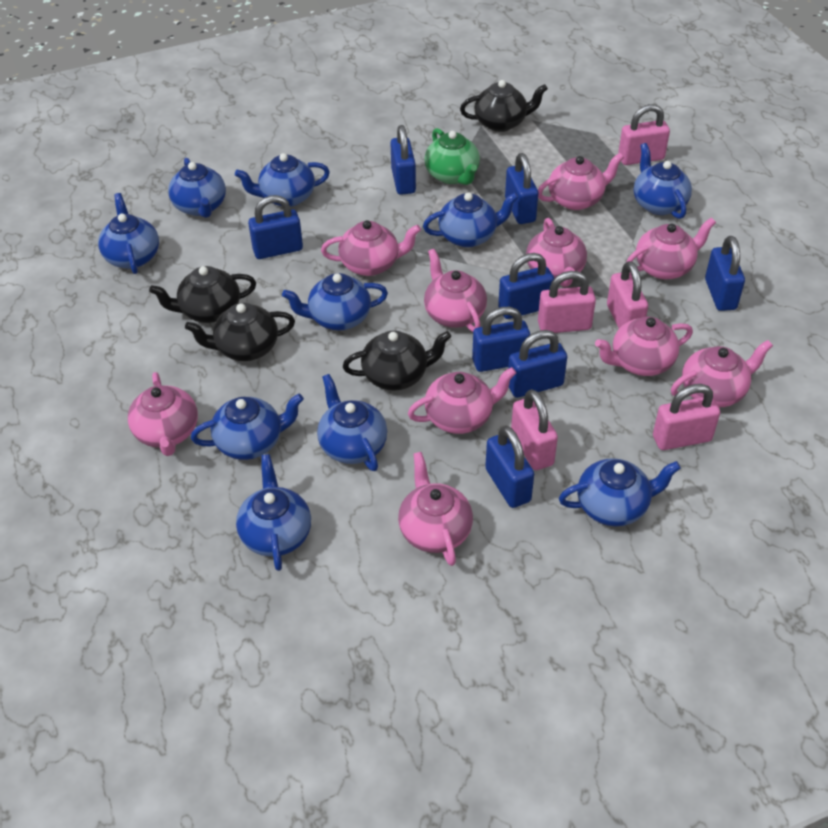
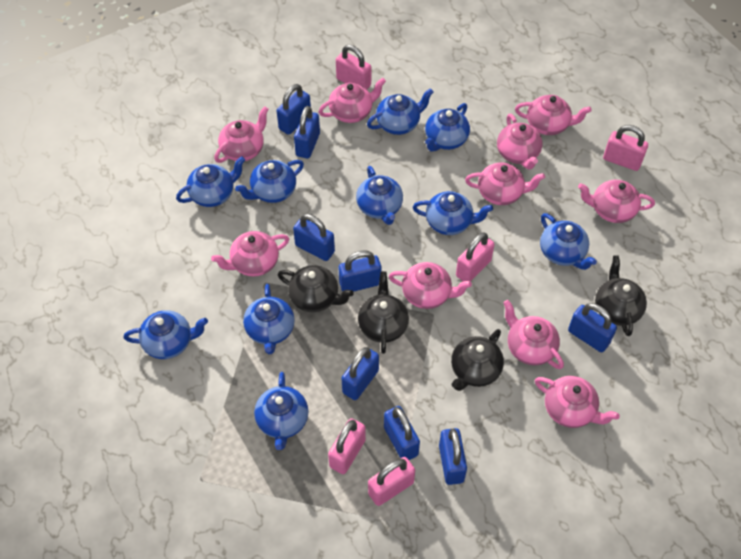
green teapot: [424,128,480,185] = 1 -> none = 0

